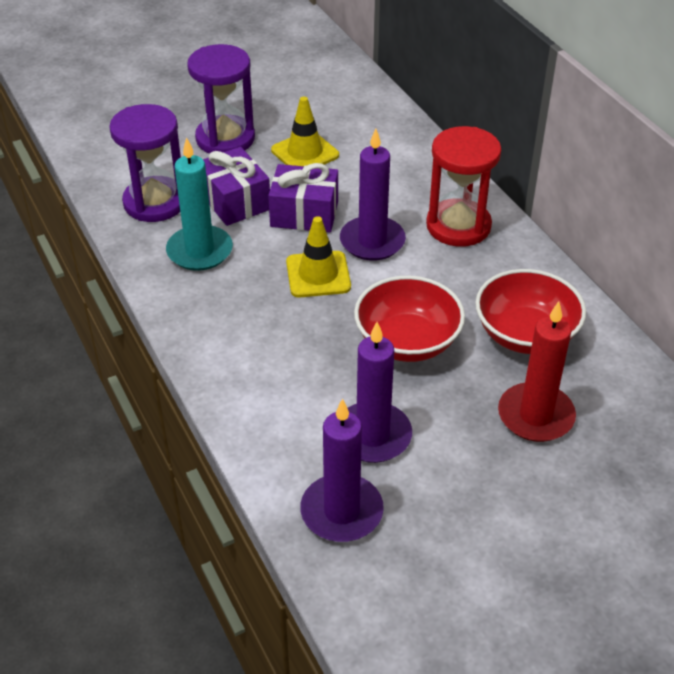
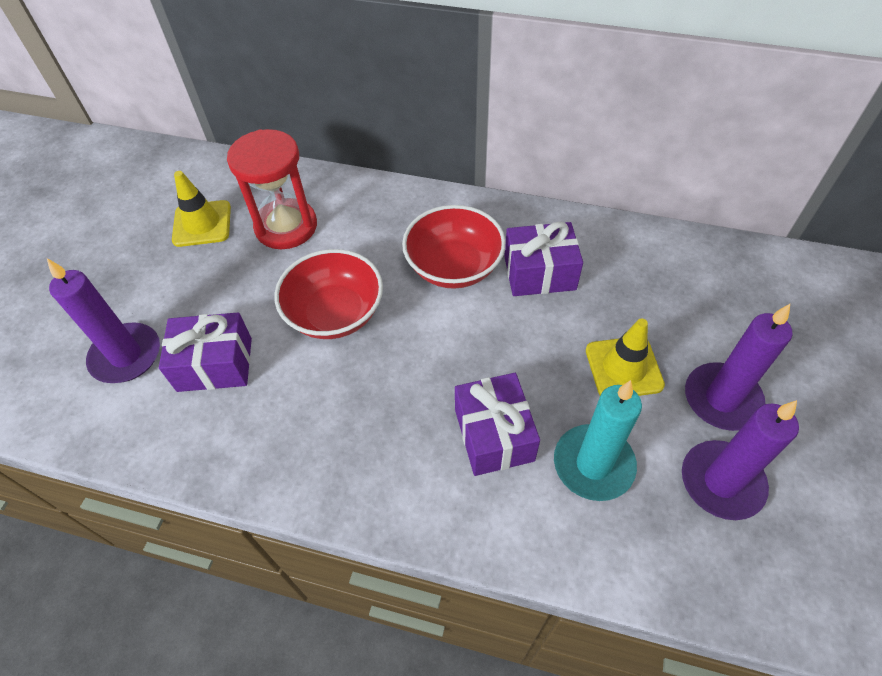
purple gift: [203,147,270,226] [268,163,338,232] = 2 -> [159,313,252,392] [455,373,540,476] [504,221,583,296] = 3
purple hourglass: [109,104,181,222] [187,44,255,154] = 2 -> none = 0
red candle: [498,301,576,442] = 1 -> none = 0

